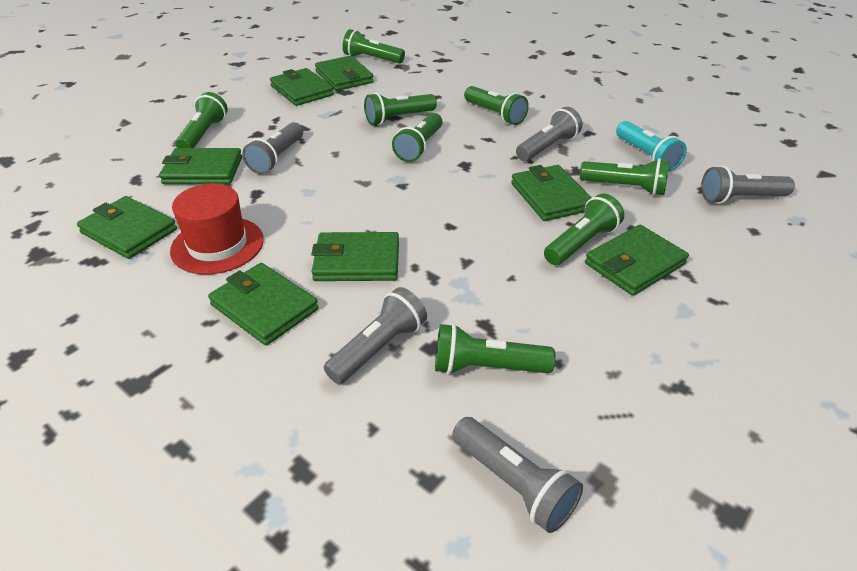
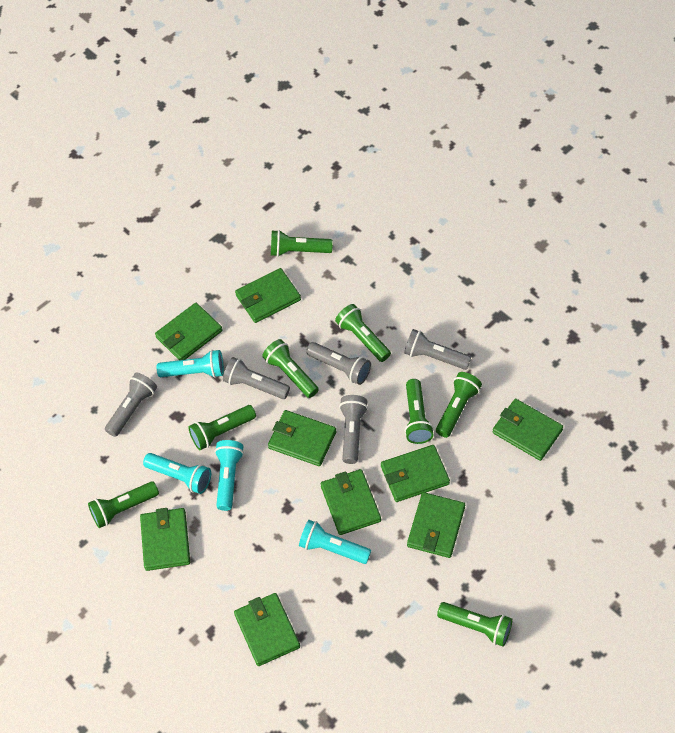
green wallet: [77,196,177,259] [159,148,242,184] [208,263,319,346] [270,68,334,106] [311,232,399,281] [315,56,374,91] [511,165,592,221] [585,225,689,296] = 8 -> [140,508,190,571] [155,303,222,360] [234,593,300,666] [235,268,301,323] [268,410,336,466] [321,469,381,535] [381,445,450,502] [407,492,465,558] [492,399,563,461] = 9
red hat: [170,184,264,274] = 1 -> none = 0
turquoise flashlight: [616,121,687,172] = 1 -> [143,453,211,494] [157,350,224,378] [215,440,244,511] [299,520,371,564] = 4

